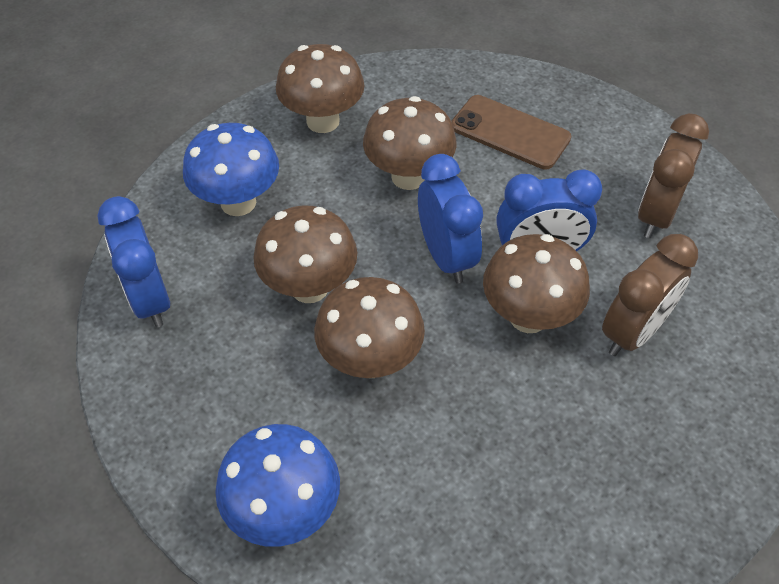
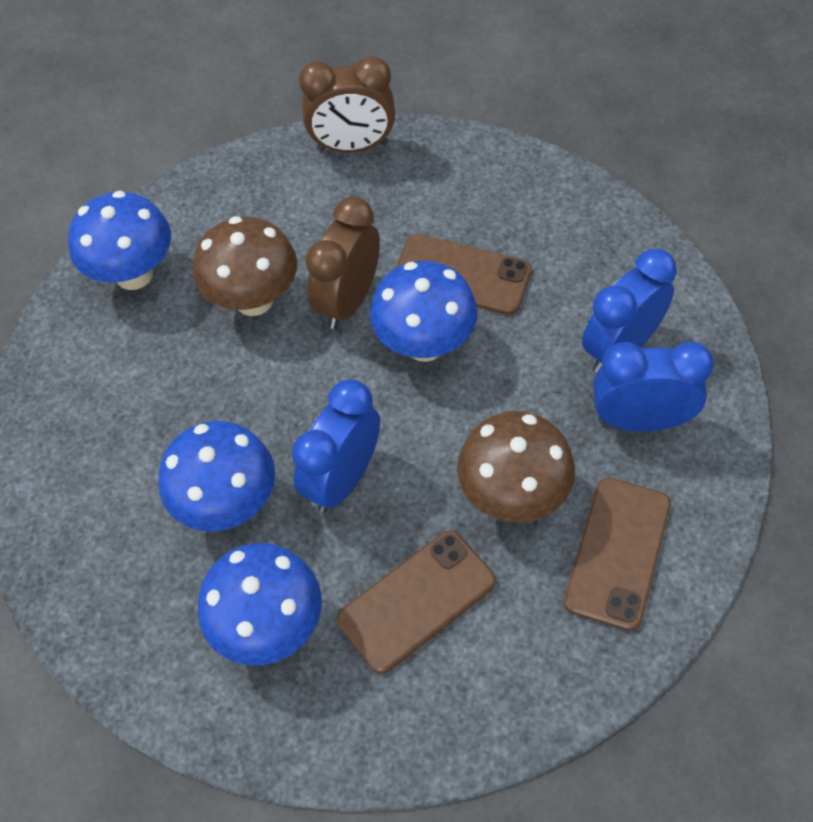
blue mushroom: [183,123,279,216] [215,424,340,547] = 2 -> [68,191,171,290] [159,421,275,532] [198,543,322,666] [370,261,478,362] = 4
brown mushroom: [253,205,357,303] [276,44,364,133] [314,277,425,378] [363,96,457,190] [483,234,590,333] = 5 -> [193,216,297,316] [457,411,575,523] = 2
brown phone: [451,95,571,169] = 1 -> [337,531,496,674] [396,234,532,315] [564,478,671,631] = 3

